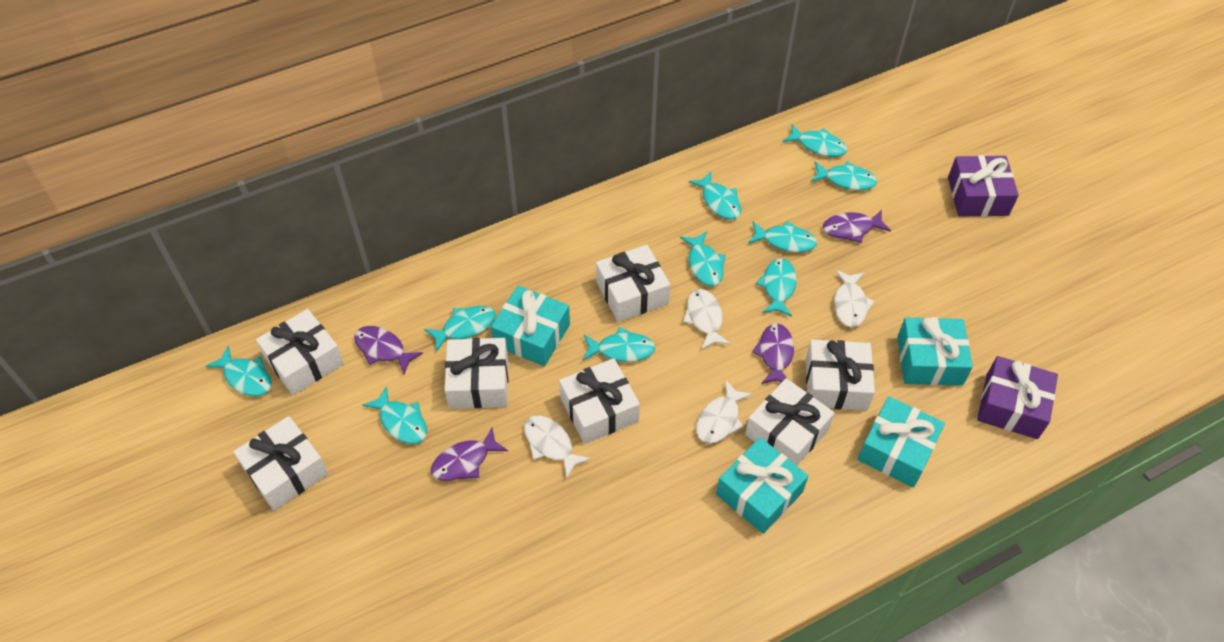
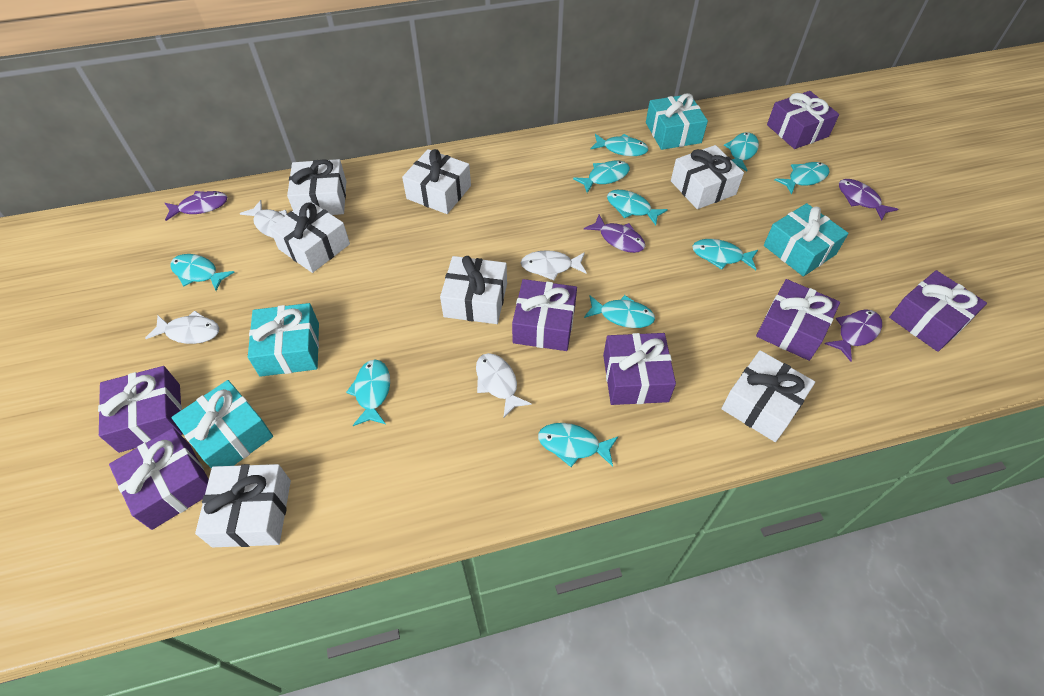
purple gift: [948,155,1019,217] [977,356,1058,439] = 2 -> [98,366,183,453] [109,428,209,530] [512,279,577,351] [603,333,676,405] [756,279,840,361] [767,91,839,149] [889,270,987,352] = 7

